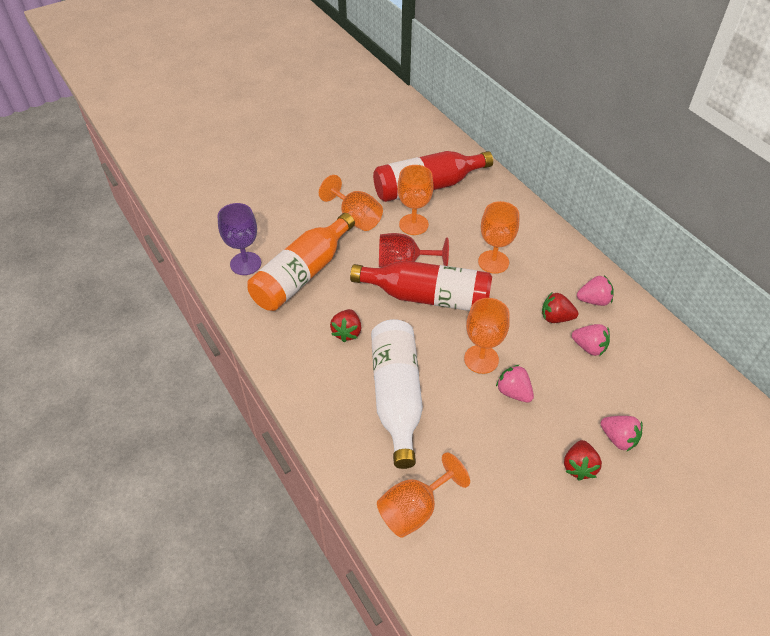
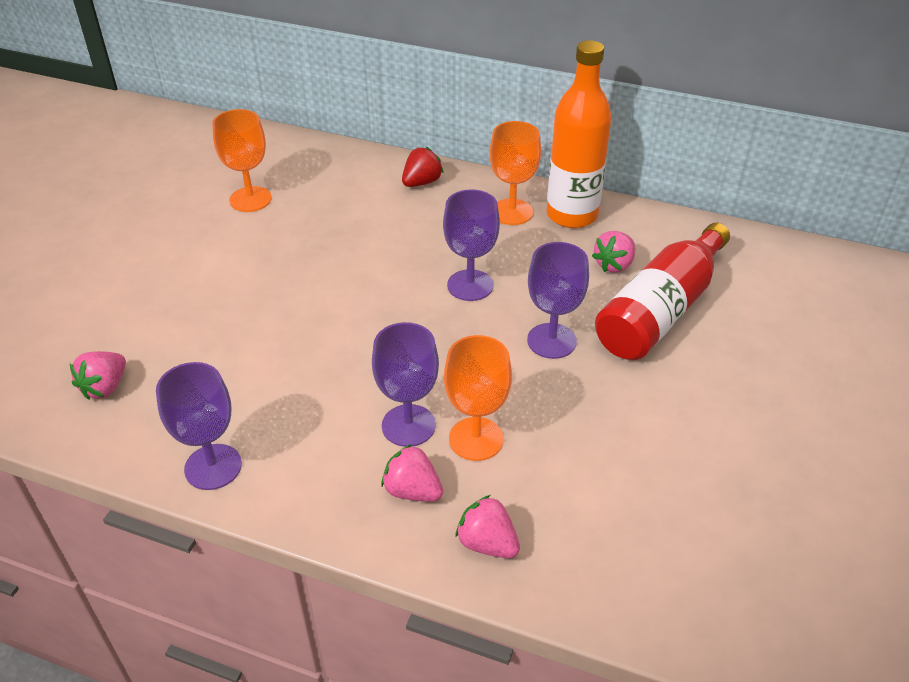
orange goblet: [319,175,383,231] [377,452,470,538] [397,165,434,235] [464,298,510,374] [478,201,519,274] = 5 -> [212,109,272,212] [444,335,512,461] [490,121,541,225] = 3
purple goblet: [218,203,261,275] = 1 -> [156,362,242,490] [372,322,439,447] [443,189,500,301] [527,242,589,359] = 4
red bottle: [350,260,492,311] [373,151,493,202] = 2 -> [595,223,730,360] = 1
red goblet: [379,233,449,268] = 1 -> none = 0
red strawberry: [330,309,361,342] [542,293,579,323] [564,440,602,481] = 3 -> [402,147,443,187] = 1
white bottle: [371,319,423,469] = 1 -> none = 0

